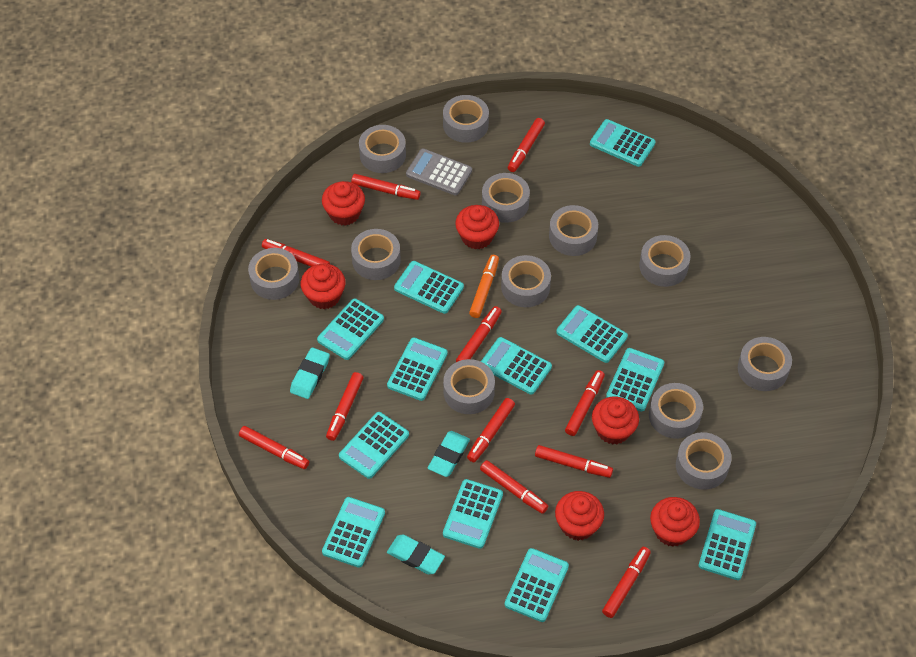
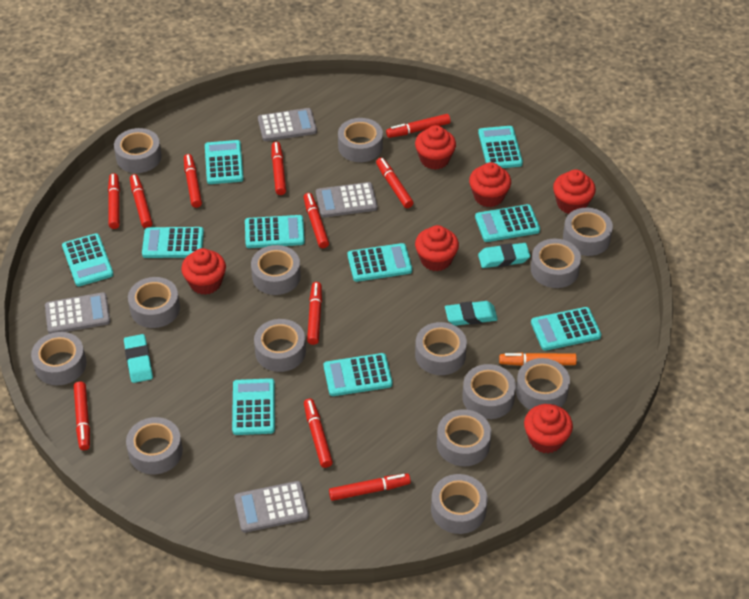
grey calculator: [406,148,472,195] = 1 -> [45,292,110,334] [234,481,309,533] [258,108,317,141] [316,182,378,218] = 4
grey tape: [248,248,299,300] [351,229,401,280] [359,125,406,173] [443,95,489,143] [443,359,495,414] [482,173,530,223] [501,255,551,307] [549,205,598,256] [639,235,691,287] [649,383,703,439] [676,432,732,490] [738,337,792,391] = 12 -> [31,332,87,385] [114,128,162,173] [126,417,183,475] [128,277,180,328] [251,245,301,295] [254,319,306,372] [338,118,383,162] [415,322,467,375] [431,474,488,534] [437,409,491,466] [462,364,516,419] [516,358,570,410] [531,239,581,288] [563,208,613,256] = 14
turquoise calculator: [317,298,384,360] [322,497,385,567] [339,412,409,479] [387,338,448,401] [394,261,464,314] [443,479,503,549] [481,337,552,395] [505,548,569,622] [556,305,628,363] [590,119,656,167] [606,348,664,412] [699,509,756,580] = 12 -> [62,233,114,286] [142,227,204,258] [205,140,244,184] [232,378,275,435] [245,215,305,248] [324,353,392,396] [348,243,412,282] [475,204,540,242] [478,126,523,168] [531,307,601,351] = 10

